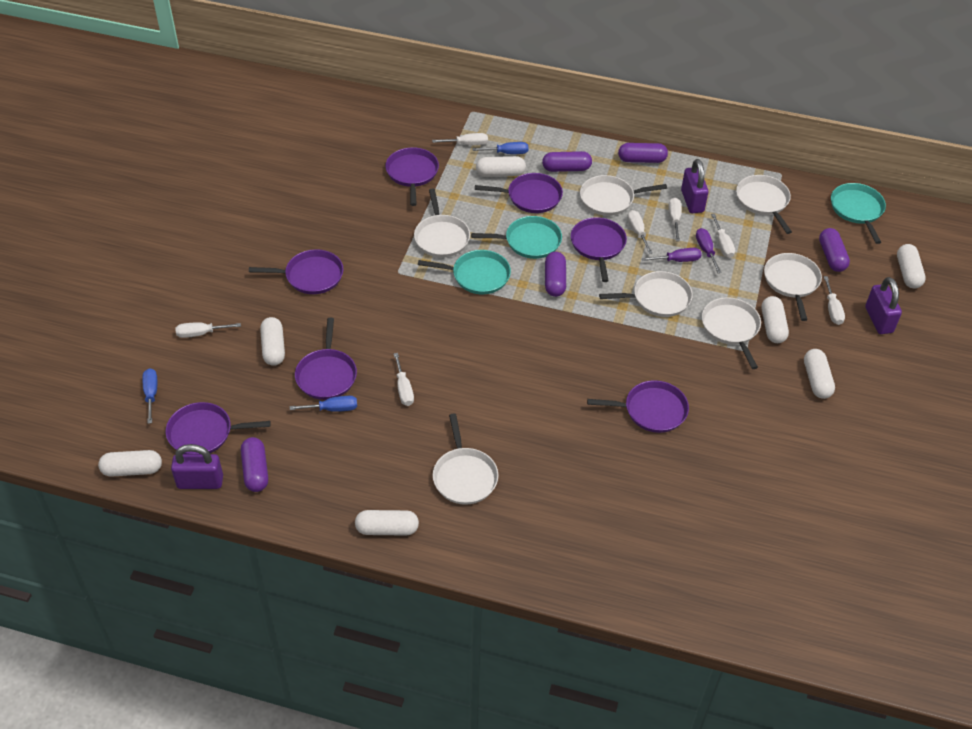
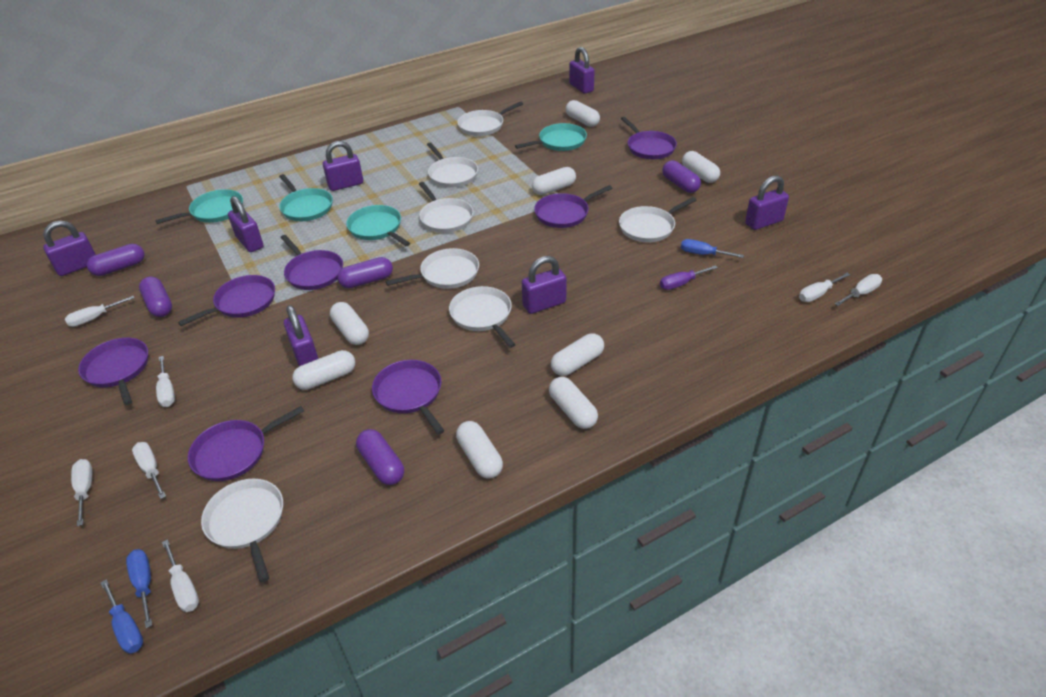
purple padlock: [171,444,223,489] [681,159,709,213] [865,277,902,334] = 3 -> [43,220,96,276] [228,196,263,252] [284,305,318,366] [323,141,363,191] [522,256,566,314] [569,47,595,94] [745,175,789,230] = 7
purple screwdriver: [642,248,702,262] [696,228,722,273] = 2 -> [660,265,718,290] = 1
turquoise pan: [418,250,511,294] [471,216,562,259] [831,183,886,244] = 3 -> [155,189,243,224] [279,174,333,221] [346,205,410,246] [515,123,587,151] = 4
white capsule: [98,450,162,477] [260,317,285,366] [355,510,419,535] [476,156,526,177] [762,296,789,343] [804,349,835,399] [897,244,926,288] = 7 -> [292,350,355,390] [330,302,369,345] [456,421,503,478] [532,167,576,195] [549,377,598,429] [551,333,604,376] [566,100,600,127] [682,151,720,183] = 8

